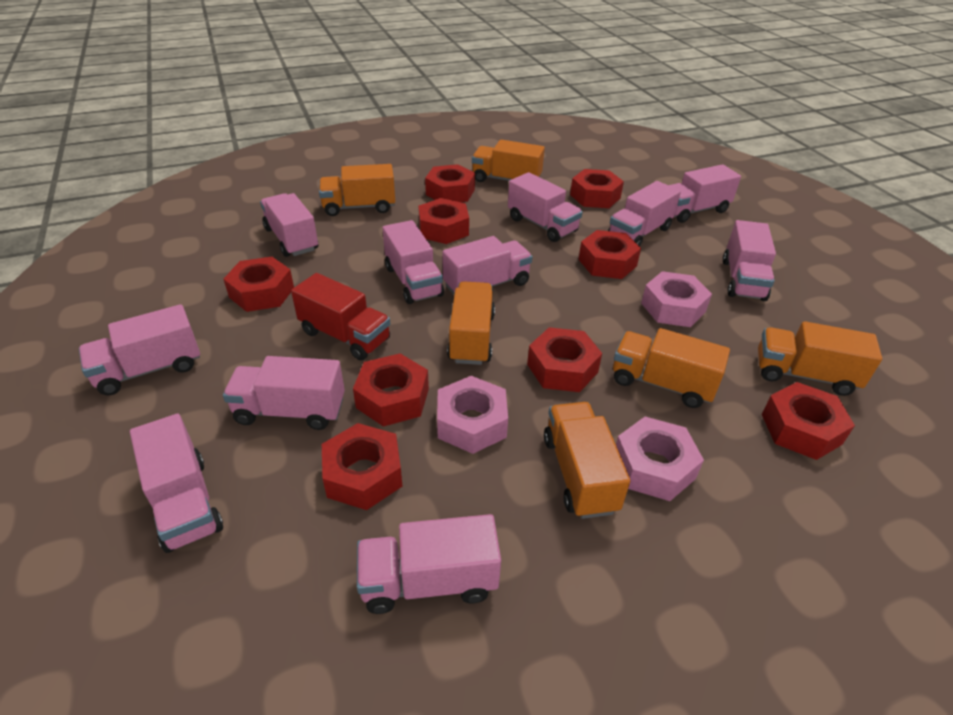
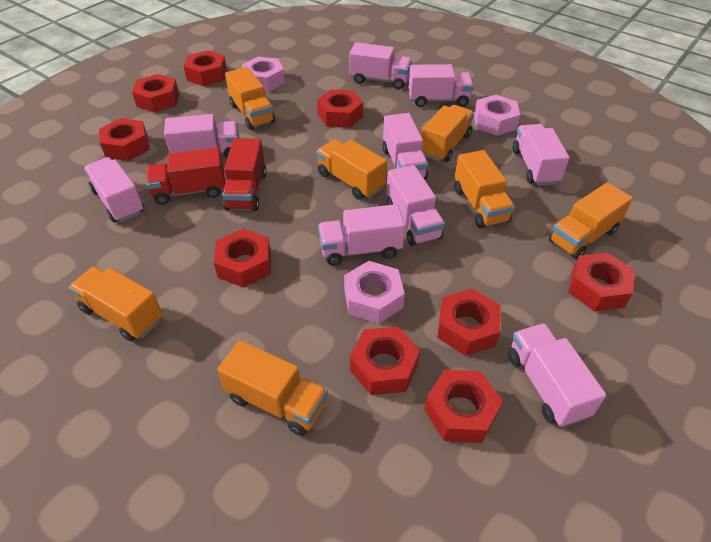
orange truck: [319,164,395,216] [447,281,495,365] [472,140,545,182] [544,402,630,519] [613,328,730,408] [758,321,882,396] = 6 -> [69,267,163,341] [217,340,328,436] [225,67,275,130] [316,139,387,200] [421,105,474,162] [455,150,515,228] [549,182,633,260] = 7
pink truck: [79,304,200,396] [130,413,223,553] [223,356,345,430] [260,193,318,257] [357,514,501,614] [382,220,444,304] [442,236,533,295] [508,172,583,242] [608,181,681,247] [669,164,741,223] [723,220,776,301] = 11 -> [84,157,144,223] [164,114,239,158] [318,204,405,266] [349,42,412,89] [382,113,428,180] [386,165,445,246] [408,64,474,107] [508,323,606,427] [513,124,570,186] = 9
red truck: [291,273,390,361] = 1 -> [146,147,225,205] [222,138,267,211] = 2

